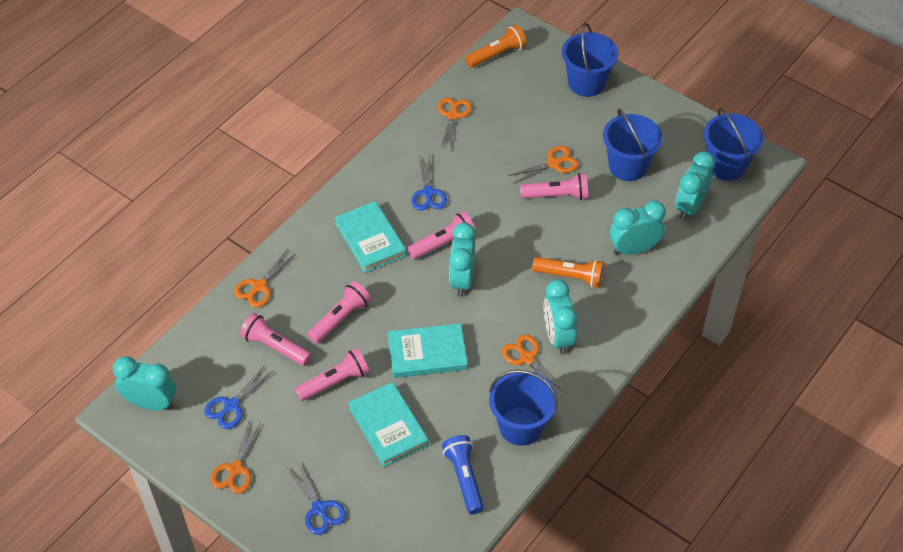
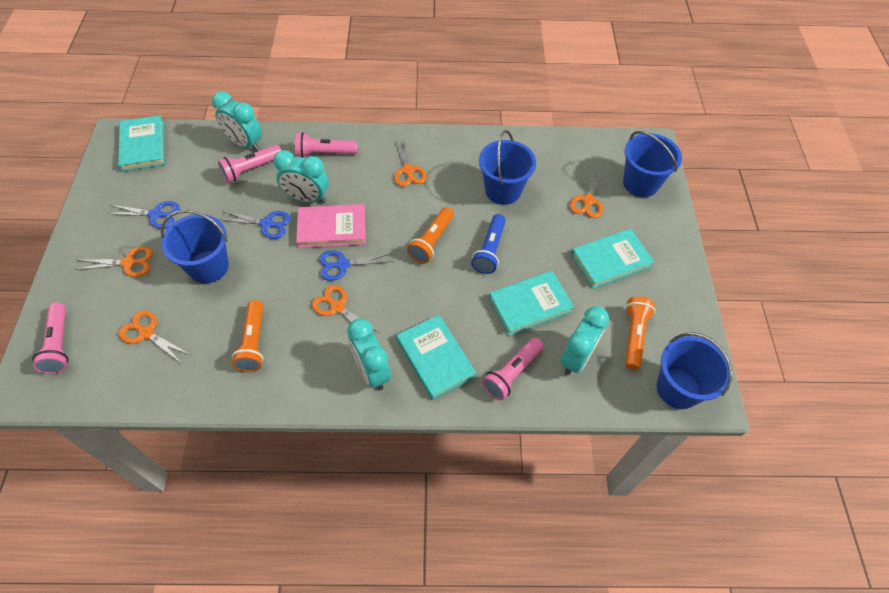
orange flashlight: [465,25,527,67] [532,257,605,288] = 2 -> [232,300,263,372] [407,207,454,264] [625,296,655,370] = 3
pink book: none = 0 -> [296,204,366,248] = 1
pink flashlight: [240,313,311,366] [295,348,369,401] [307,281,371,344] [407,211,476,259] [520,173,588,200] = 5 -> [32,303,68,374] [218,145,282,183] [295,132,357,158] [482,337,544,400] = 4
turquoise book: [334,201,406,273] [348,382,429,467] [388,323,468,378] = 3 -> [118,115,165,172] [396,315,476,400] [489,271,574,336] [571,229,654,289] = 4
turquoise clock: [113,356,176,411] [449,223,476,297] [544,279,578,355] [610,201,666,255] [675,151,715,221] = 5 -> [212,92,262,151] [273,150,328,203] [347,319,391,390] [560,306,609,375] = 4

